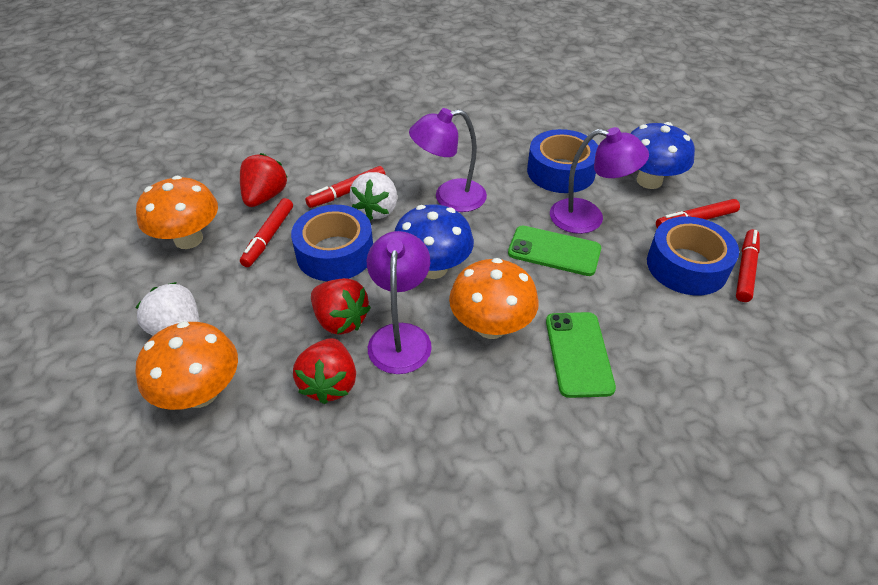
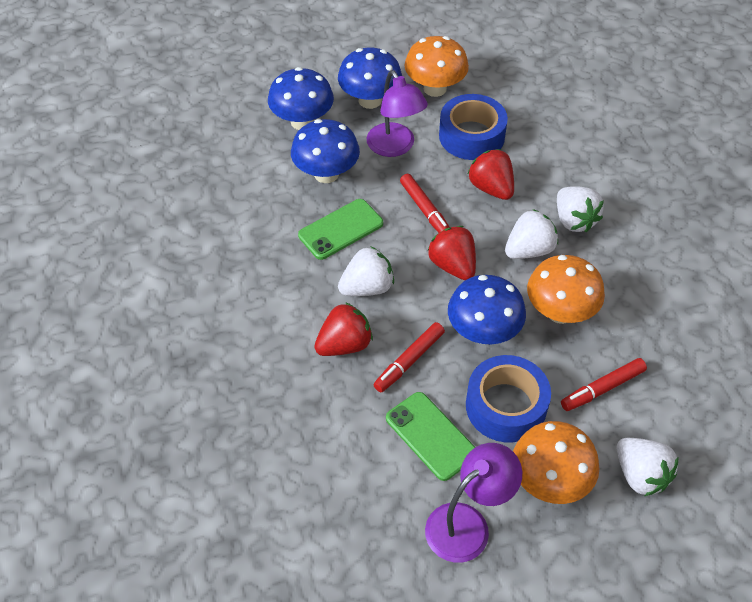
blue mushroom: [395,204,474,279] [630,122,695,189] = 2 -> [268,67,334,130] [291,119,360,183] [338,47,402,109] [448,275,526,344] = 4
blue tape: [291,205,373,281] [527,129,598,193] [647,217,739,295] = 3 -> [439,94,508,160] [466,355,551,443] = 2
purple lamp: [367,231,432,374] [409,108,487,212] [550,127,649,234] = 3 -> [367,70,428,157] [425,443,522,563] = 2
red marker: [240,198,293,267] [305,166,386,208] [656,199,740,228] [736,229,760,302] = 4 -> [373,322,445,392] [400,174,449,233] [561,358,647,411] = 3
white strawberry: [135,282,200,336] [350,172,397,221] = 2 -> [338,246,394,296] [505,209,558,259] [557,186,604,232] [617,438,679,496] = 4

